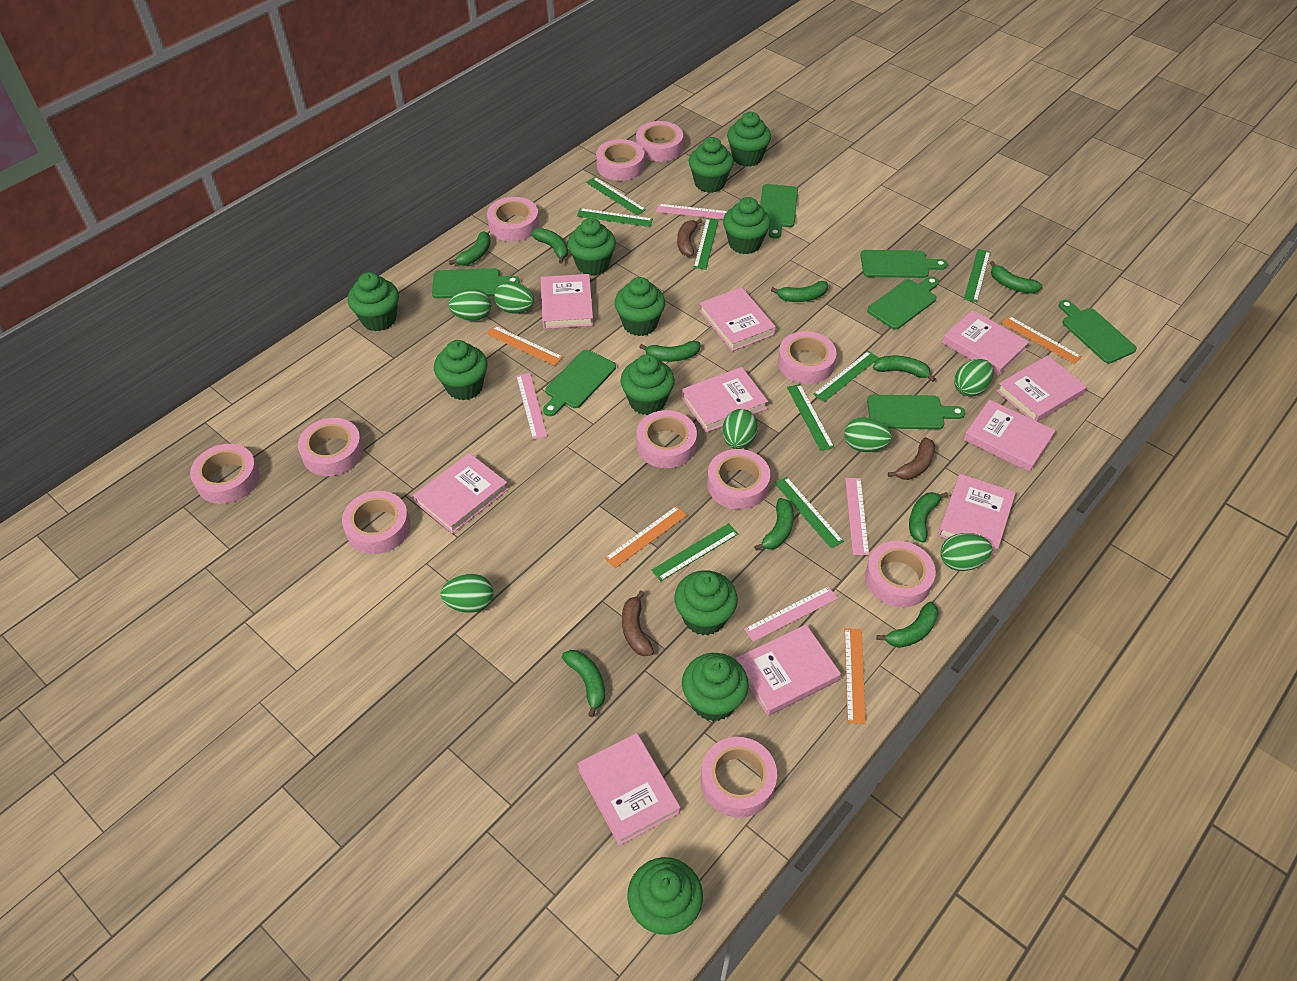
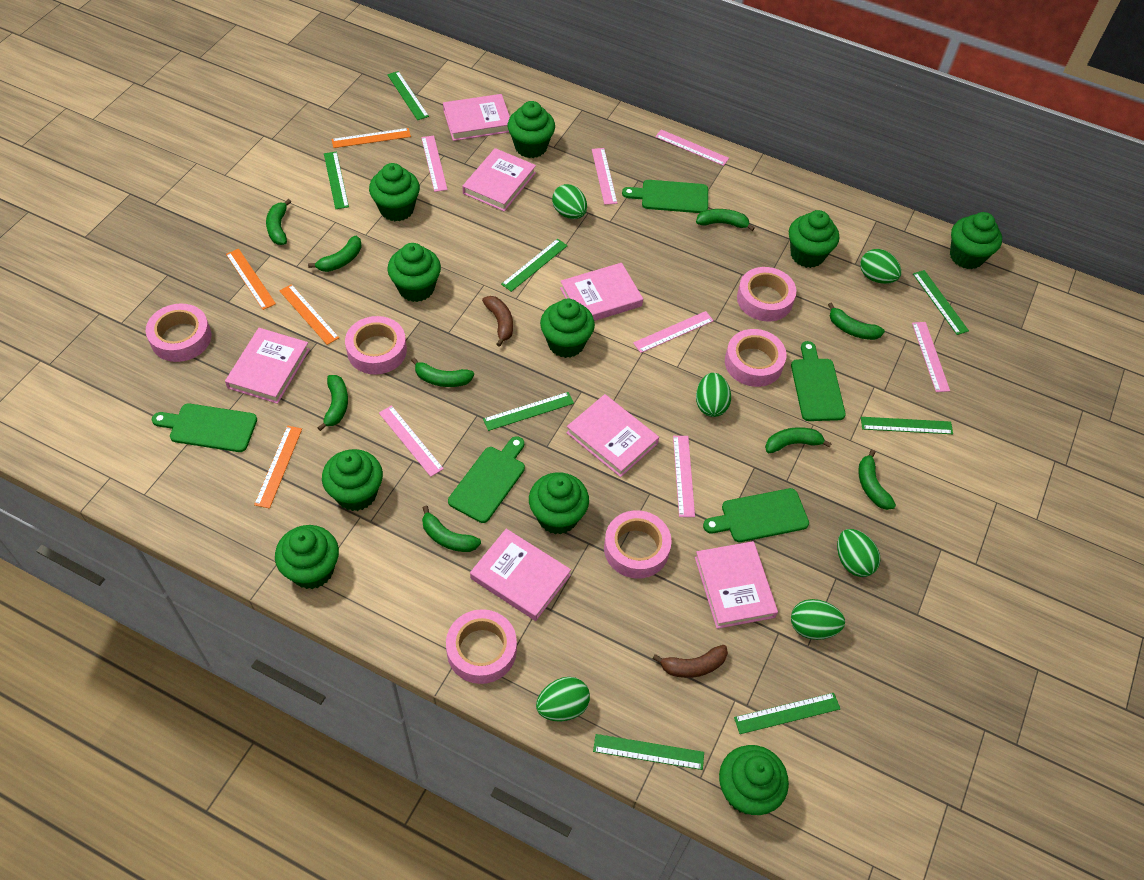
brown banana: [622,590,654,656] [677,218,702,257] [888,437,935,480] = 3 -> [482,296,513,347] [653,645,728,678] = 2
green banana: [449,231,491,265] [531,228,568,264] [562,650,605,717] [639,341,700,362] [754,498,794,551] [771,281,828,302] [873,356,936,382] [877,602,939,648] [909,492,948,543] [990,261,1043,294] = 10 -> [266,199,291,245] [308,236,362,272] [317,375,348,431] [411,358,474,387] [422,506,481,552] [696,209,755,231] [765,427,832,453] [828,303,885,340] [858,450,896,510] = 9
green cupcake: [348,272,399,331] [434,340,488,400] [568,218,616,276] [615,277,665,336] [620,354,675,415] [627,857,703,935] [674,570,738,636] [682,653,749,721] [689,137,734,193] [723,197,771,254] [727,112,771,167] = 11 -> [275,525,339,589] [322,449,383,511] [369,163,420,221] [388,243,441,302] [508,101,555,158] [529,472,589,534] [540,299,595,358] [719,745,789,815] [789,210,839,268] [950,212,1002,269] = 10
green cutting board: [432,268,520,299] [543,350,616,416] [760,184,798,239] [860,250,948,278] [867,276,939,330] [867,395,965,429] [1059,300,1137,363] = 7 -> [152,403,257,452] [448,436,525,523] [622,180,708,213] [703,488,809,542] [791,341,846,421] = 5
green egg: [440,574,494,613] [448,289,491,321] [494,281,534,313] [723,409,758,449] [844,417,892,452] [941,533,992,571] [954,359,994,396] = 7 -> [536,677,590,721] [552,184,587,219] [696,373,731,417] [791,599,845,640] [837,529,880,577] [860,249,901,284] = 6
pink book: [413,453,508,534] [541,274,593,329] [577,733,681,846] [681,367,768,432] [699,287,776,351] [735,625,841,716] [938,474,1016,555] [942,310,1029,376] [963,399,1055,472] [996,355,1087,422] = 10 -> [225,328,310,404] [443,94,510,141] [462,148,536,212] [470,529,571,621] [560,263,643,321] [566,394,659,477] [695,541,778,629] = 7
pink ruler: [516,373,547,439] [656,204,727,219] [744,586,838,642] [845,478,869,555] = 4 -> [379,405,444,477] [421,136,448,192] [592,148,617,205] [633,311,714,353] [655,130,729,166] [673,436,695,517] [912,322,950,392] = 7
pink tape: [190,444,259,504] [298,418,363,476] [342,491,410,554] [487,197,539,242] [596,139,644,181] [636,121,683,162] [636,410,697,468] [701,737,777,818] [707,449,770,510] [778,331,837,384] [865,541,936,607] = 11 -> [146,304,211,362] [345,316,407,375] [446,609,517,684] [604,510,672,579] [725,329,787,387] [737,267,796,321] = 6

